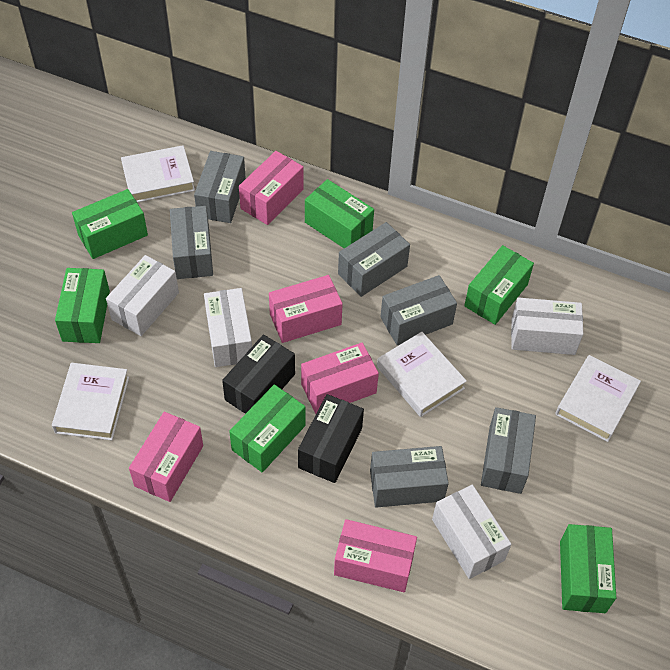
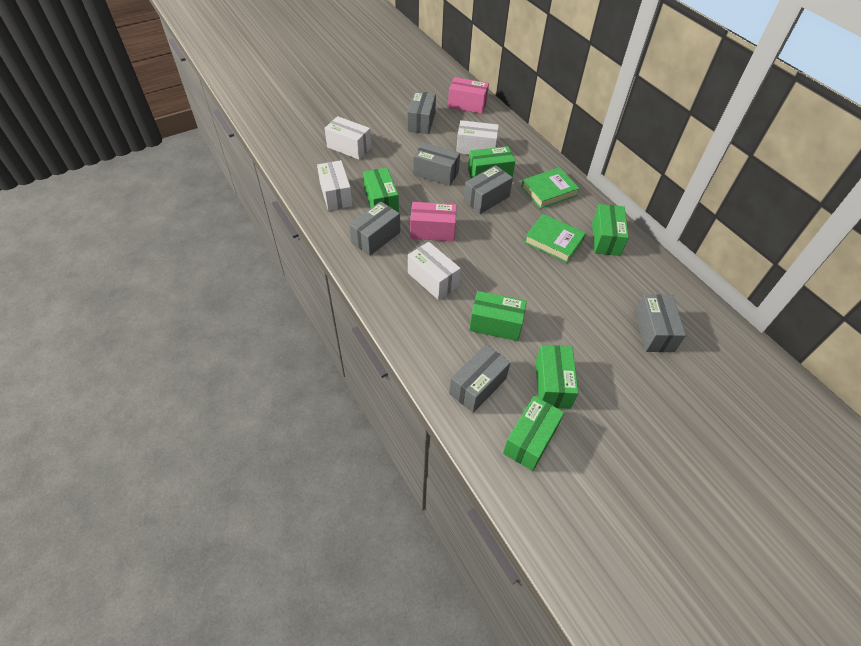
black box: [222,335,295,414] [298,394,364,483] = 2 -> none = 0
green book: none = 0 -> [521,168,580,209] [524,214,586,263] = 2
pink box: [129,412,203,502] [239,151,304,225] [269,275,343,343] [301,343,379,414] [334,519,417,592] = 5 -> [410,202,457,241] [448,77,489,114] = 2
white book: [52,363,129,440] [121,145,195,202] [377,332,467,417] [555,355,641,442] = 4 -> none = 0

